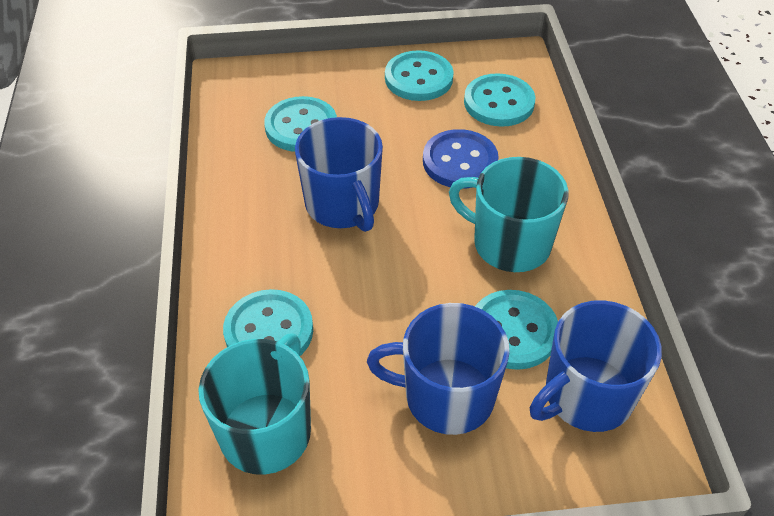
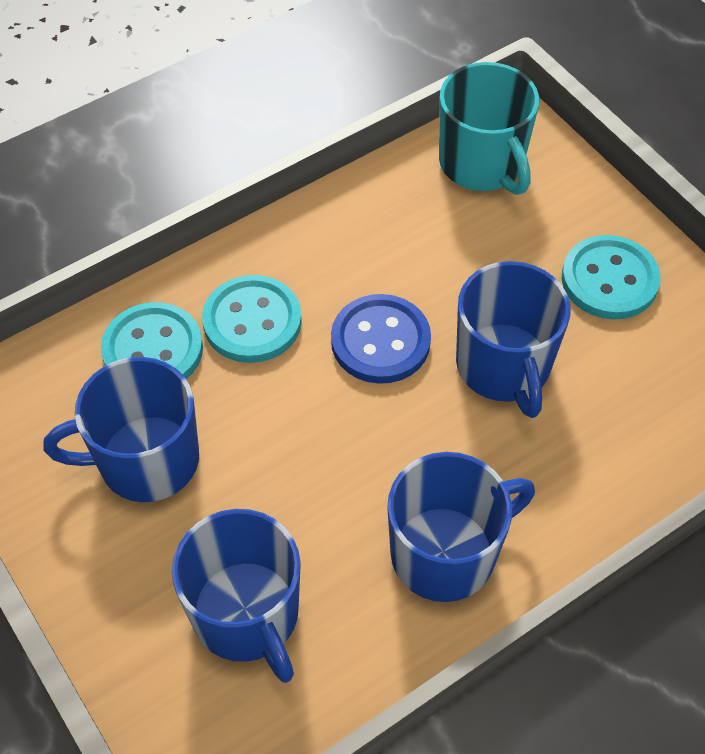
blue mug: [295,117,383,232] [367,303,510,435] [530,300,662,432] = 3 -> [43,357,199,502] [172,509,301,683] [387,452,535,602] [456,261,571,418] = 4
turquoise button: [223,289,313,356] [264,96,337,152] [385,50,454,101] [464,73,535,127] [475,290,558,370] = 5 -> [101,302,203,379] [202,275,302,363] [562,235,660,320] = 3
turquoise mug: [198,333,311,475] [449,157,569,272] = 2 -> [439,62,539,195] = 1

